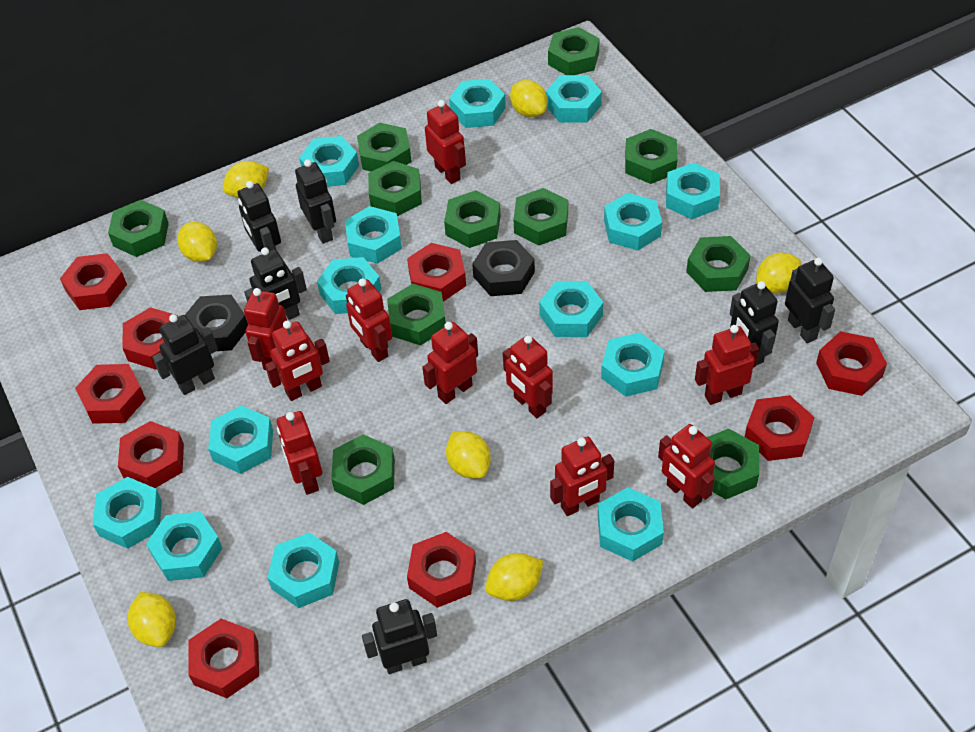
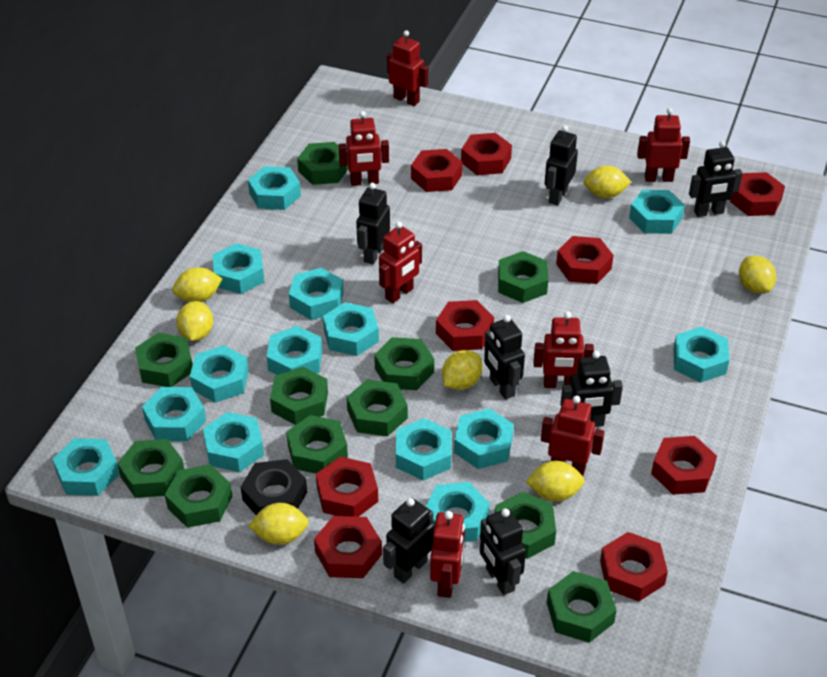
black nut: [185,295,248,351] [472,240,535,296] = 2 -> [241,459,307,515] = 1
red robot: [244,288,287,370] [265,321,330,401] [277,411,322,495] [346,278,392,362] [422,322,478,404] [425,100,466,184] [503,335,553,418] [550,436,614,516] [658,424,715,508] [695,325,759,405] = 10 -> [338,111,389,186] [379,221,422,303] [387,30,428,106] [430,511,465,598] [533,312,594,388] [541,396,604,476] [637,108,690,182] = 7

